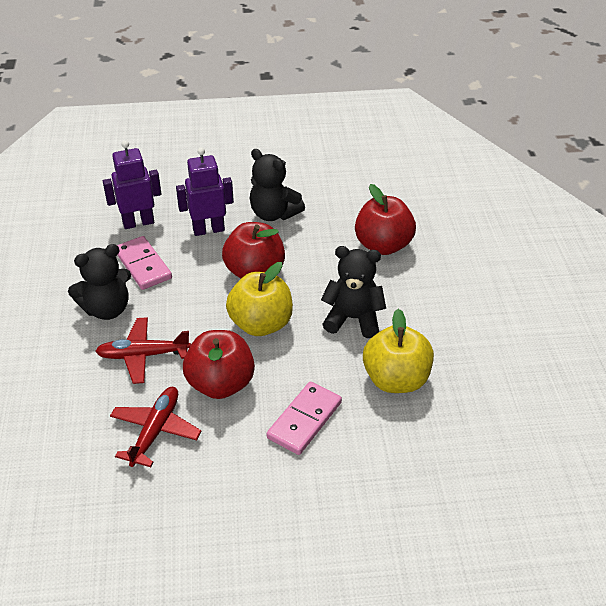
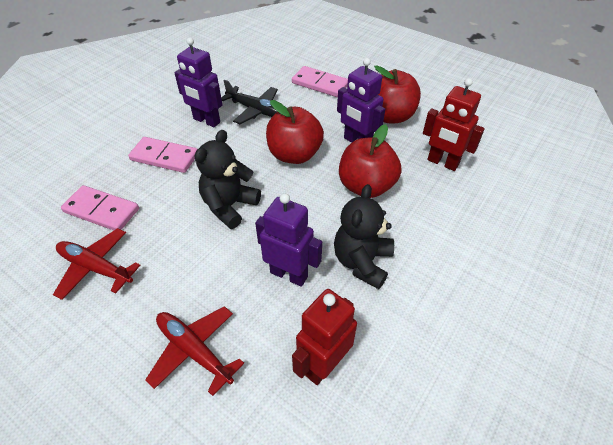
black plane: none = 0 -> [221,80,278,124] = 1
black teddy bear: [68,244,131,320] [250,149,305,221] [321,246,386,338] = 3 -> [195,130,261,229] [334,184,394,289] = 2
pink domino: [117,236,172,290] [266,382,342,455] = 2 -> [61,185,139,230] [128,137,198,173] [292,66,348,97] = 3
purple robot: [103,141,161,229] [176,147,234,236] = 2 -> [175,37,222,127] [255,193,322,287] [337,58,385,142] = 3
red robot: none = 0 -> [292,289,357,385] [423,78,485,171] = 2
yellow apple: [226,262,293,336] [363,309,434,393] = 2 -> none = 0

